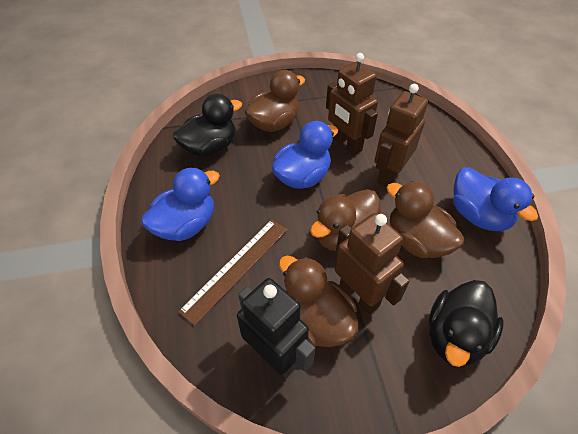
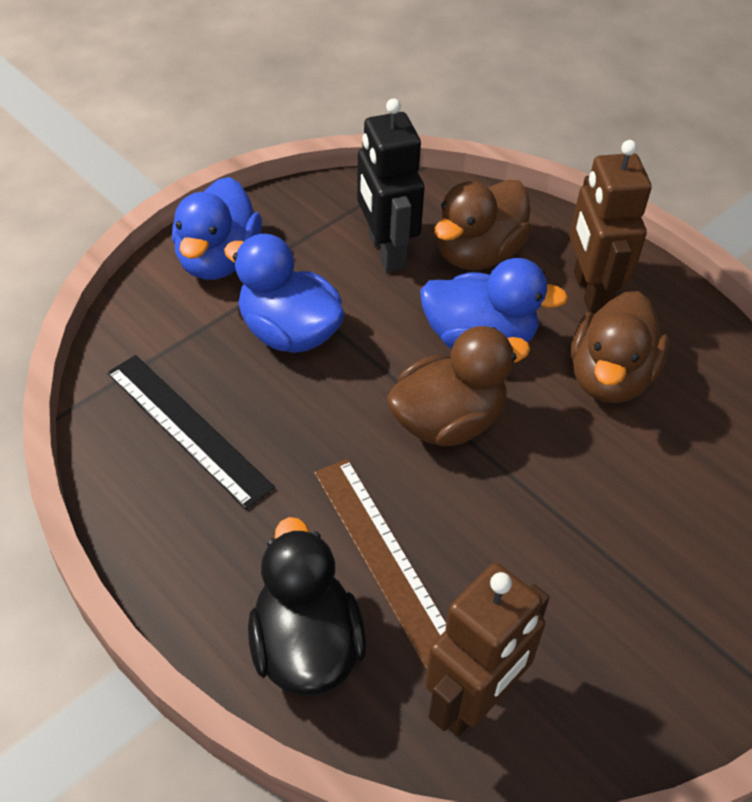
black duck: [173,94,242,157] [429,280,503,367] = 2 -> [248,517,366,696] = 1
black ruler: none = 0 -> [107,355,275,509] = 1
brown duck: [245,70,305,132] [279,256,358,347] [310,189,381,251] [387,181,464,258] = 4 -> [387,326,530,446] [434,179,532,270] [571,291,669,403] = 3
brown robot: [326,53,378,155] [335,213,410,315] [374,84,428,187] = 3 -> [425,563,550,737] [570,140,652,314] = 2

